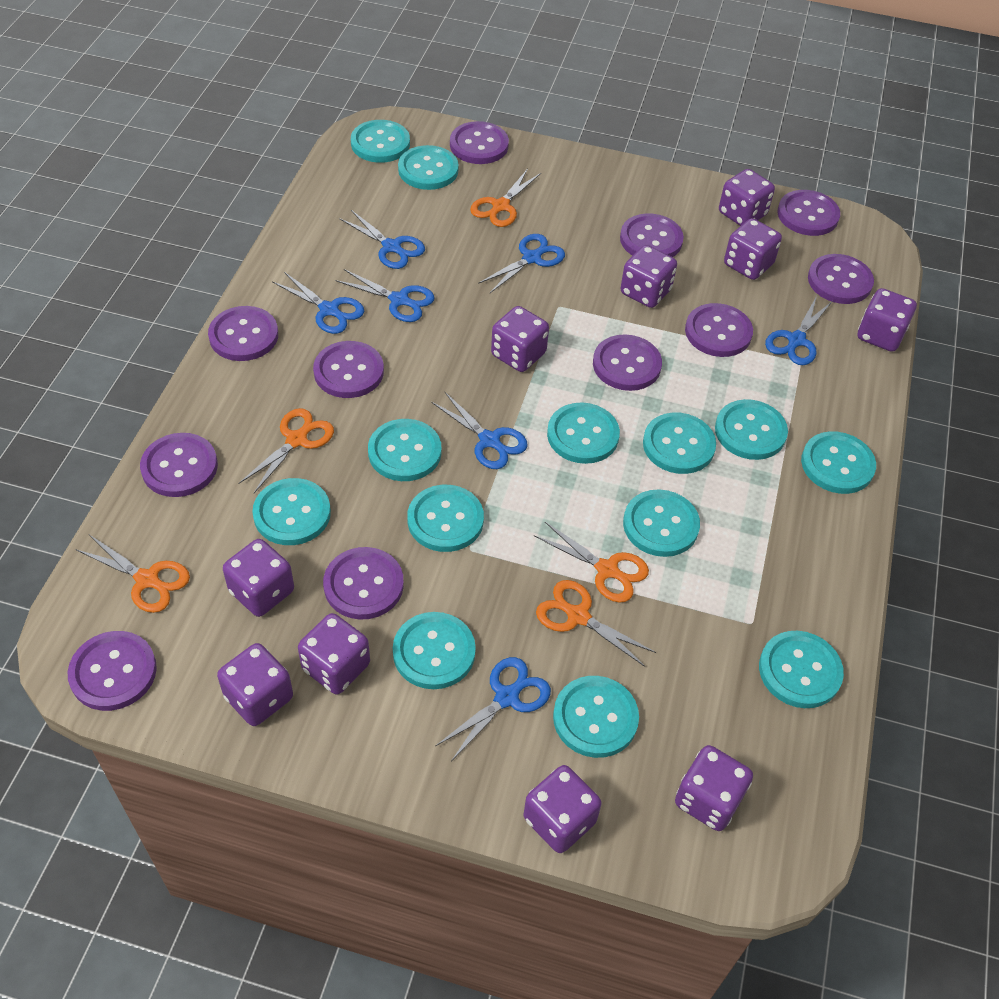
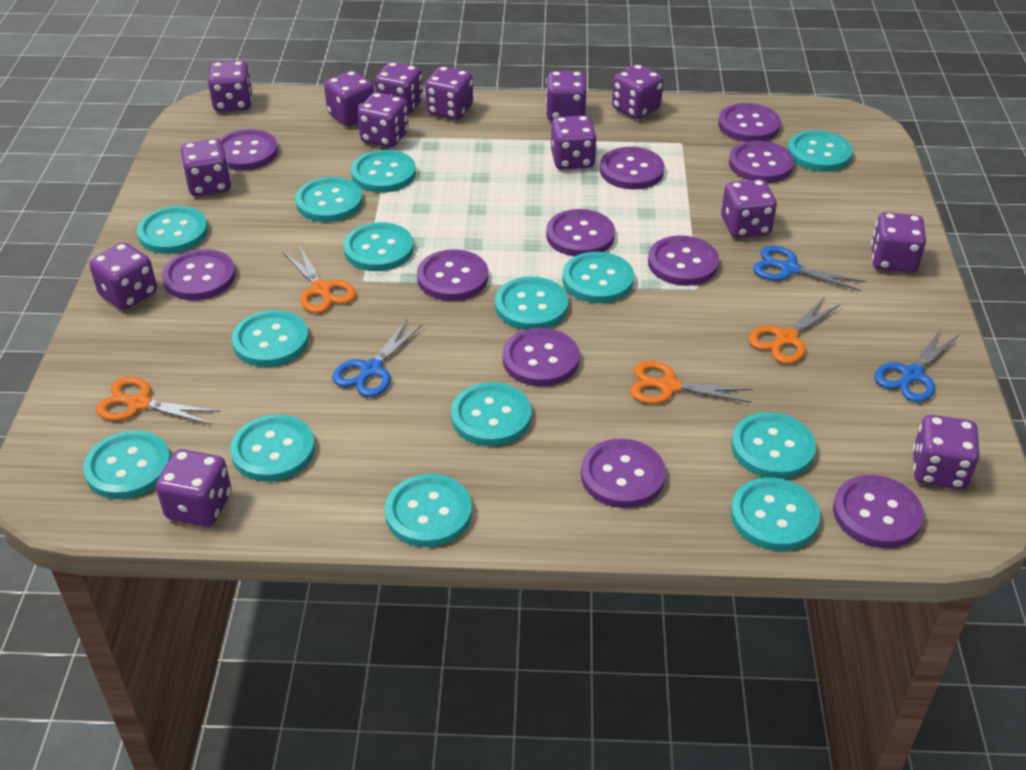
blue scissors: [273,272,364,334] [335,269,435,322] [339,210,425,269] [431,391,528,469] [435,657,551,761] [478,234,565,293] [765,296,833,365] = 7 -> [332,319,423,397] [753,246,866,292] [874,328,959,402] = 3
orange scissors: [75,535,190,613] [238,408,334,493] [470,169,541,227] [534,522,649,603] [536,580,656,667] = 5 -> [96,377,220,425] [283,245,356,313] [630,361,753,404] [749,297,841,364] = 4
purple dice: [217,643,293,726] [223,539,294,617] [298,613,370,694] [491,306,549,372] [524,765,602,853] [621,245,677,308] [675,745,753,831] [719,169,775,226] [724,218,782,280] [858,288,917,352] = 10 -> [89,242,157,310] [156,449,232,527] [181,139,231,196] [208,61,253,111] [324,71,374,126] [358,92,409,148] [375,62,423,115] [425,66,473,120] [546,71,586,121] [551,115,597,170] [612,64,663,119] [721,179,777,238] [871,212,926,273] [913,415,980,489] = 14
turquoise button: [252,478,331,545] [351,120,410,163] [368,419,442,481] [393,612,476,689] [398,145,459,190] [407,485,484,552] [547,402,620,464] [553,676,639,758] [623,489,700,557] [643,412,716,474] [715,399,788,460] [759,631,844,708] [801,431,876,494] = 13 -> [83,431,171,499] [137,206,208,254] [230,415,315,482] [232,310,309,367] [295,177,363,222] [344,222,414,271] [351,150,416,193] [385,474,472,547] [451,382,532,446] [495,277,568,330] [562,252,634,303] [731,412,816,479] [731,477,820,551] [788,130,853,172] = 14

